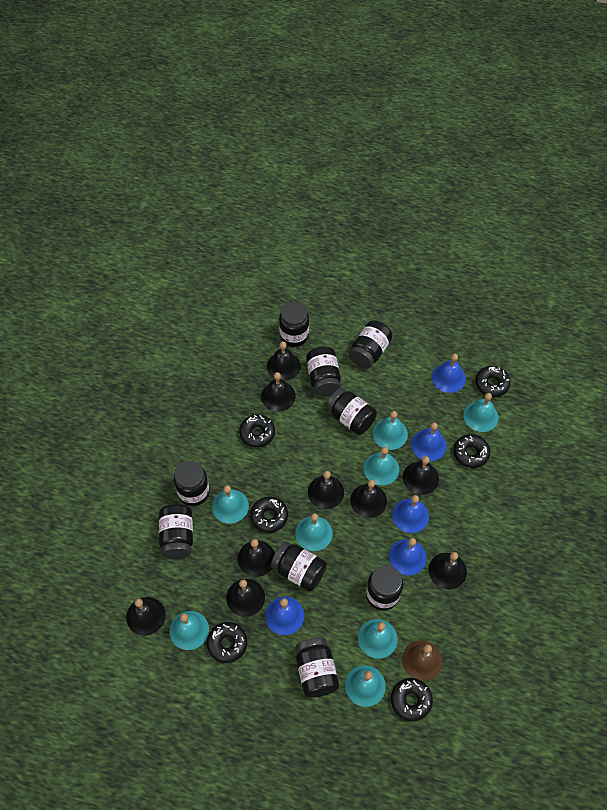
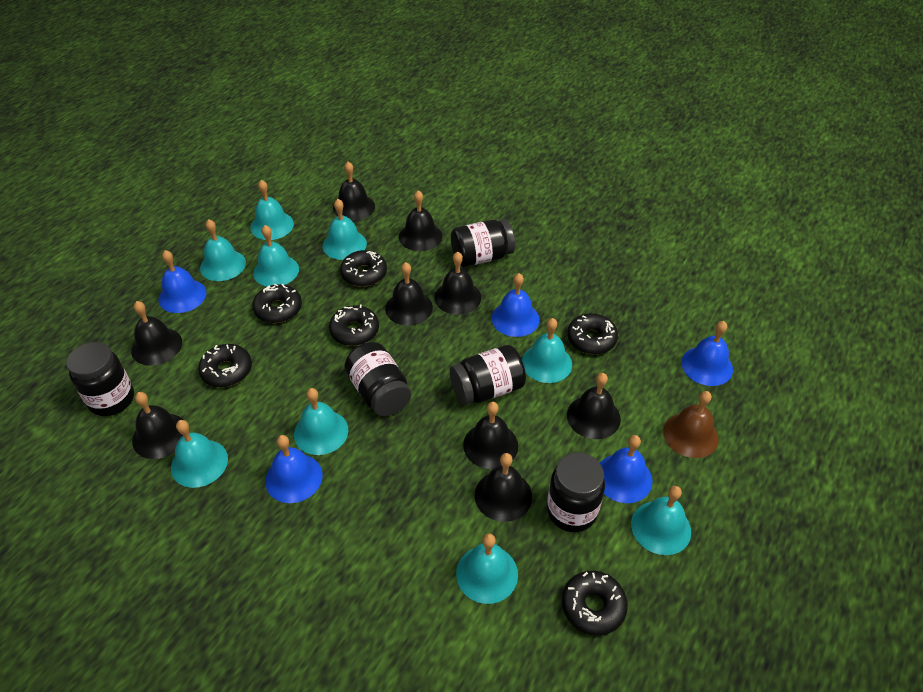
black jar: [159,504,193,559] [174,461,210,506] [271,541,327,591] [279,302,309,347] [296,637,339,698] [306,347,341,396] [326,388,377,435] [349,321,393,369] [366,565,403,611] = 9 -> [67,342,134,416] [344,342,411,416] [450,345,526,405] [451,219,515,267] [547,453,605,532] = 5
turquoise bell: [170,611,209,650] [212,485,249,524] [295,513,333,551] [345,665,386,707] [358,619,398,659] [363,447,399,485] [373,411,408,450] [464,393,499,432] = 8 -> [171,420,228,488] [200,219,246,281] [250,180,294,240] [253,225,299,287] [294,388,348,455] [323,199,367,260] [456,533,518,604] [522,318,572,383] [631,486,691,555] = 9

